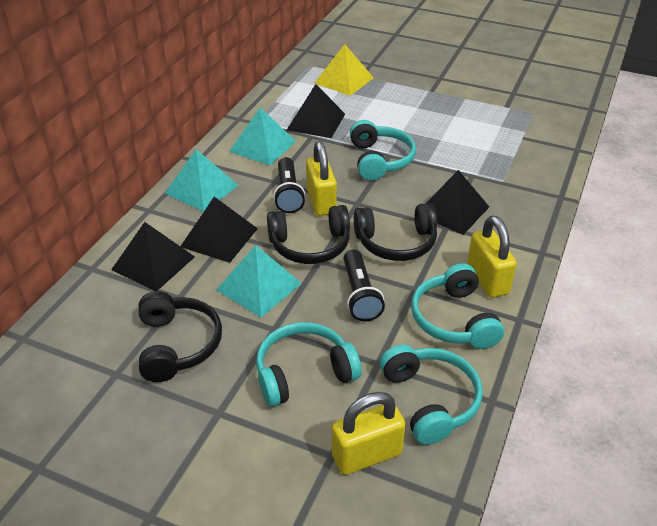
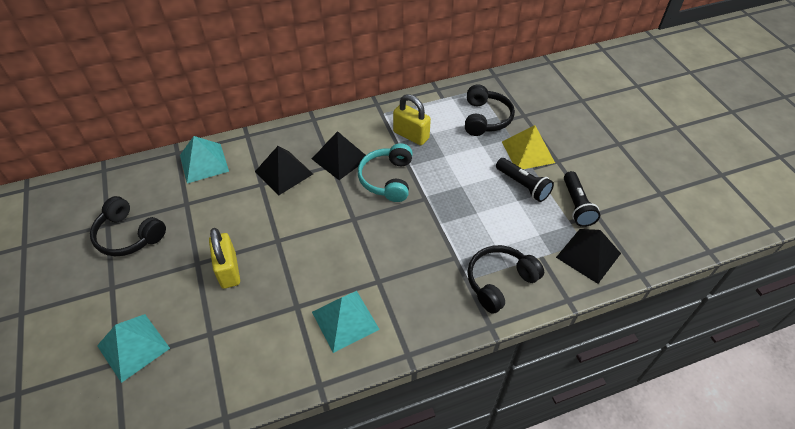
black pyramid: [111,222,195,291] [180,197,258,263] [287,84,345,138] [426,170,489,235] = 4 -> [255,146,313,195] [312,131,366,180] [556,229,621,284] = 3
turquoise headphones: [256,322,362,407] [350,120,416,181] [380,345,483,445] [411,263,504,349] = 4 -> [358,143,413,202] = 1
yellow padlock: [306,141,337,216] [332,392,406,475] [467,216,517,298] = 3 -> [209,228,240,289] [393,94,431,145] = 2

